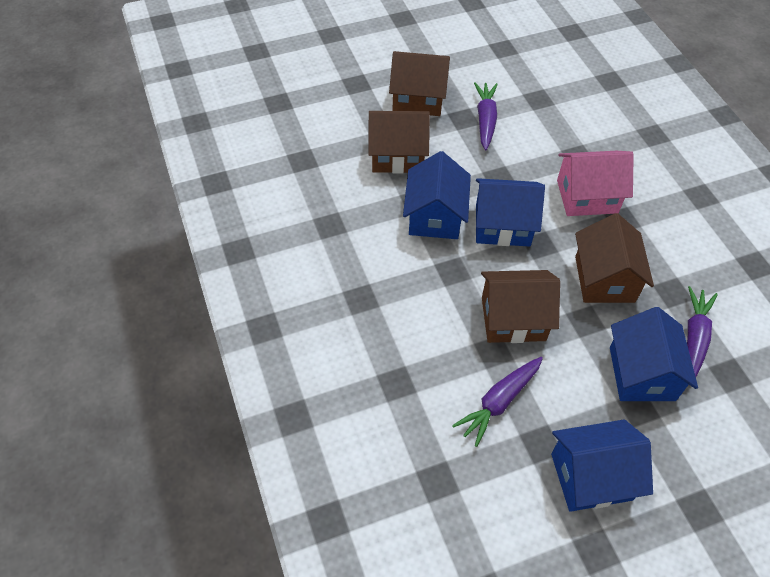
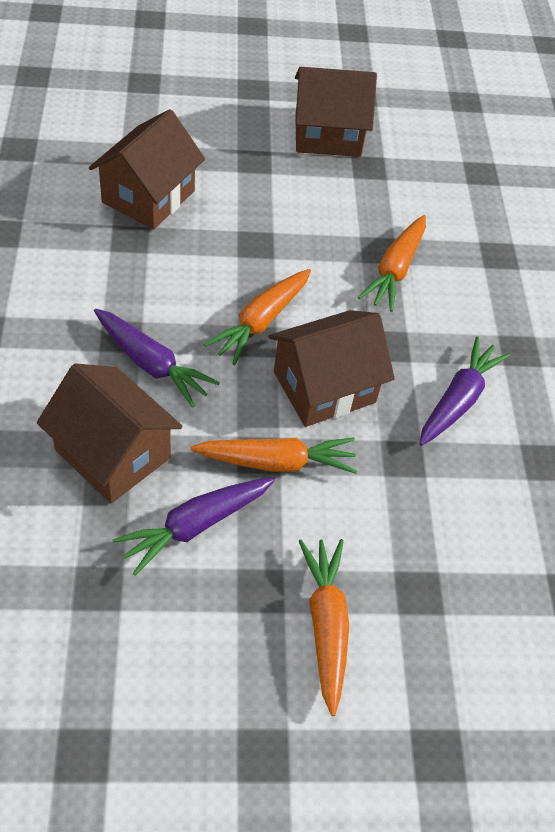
blue house: [403,151,471,239] [476,178,545,247] [551,420,653,512] [610,307,698,401] = 4 -> none = 0
orange carrot: none = 0 -> [190,437,357,474] [204,269,311,365] [299,539,349,716] [358,215,426,312] = 4
pink house: [557,151,634,216] = 1 -> none = 0

